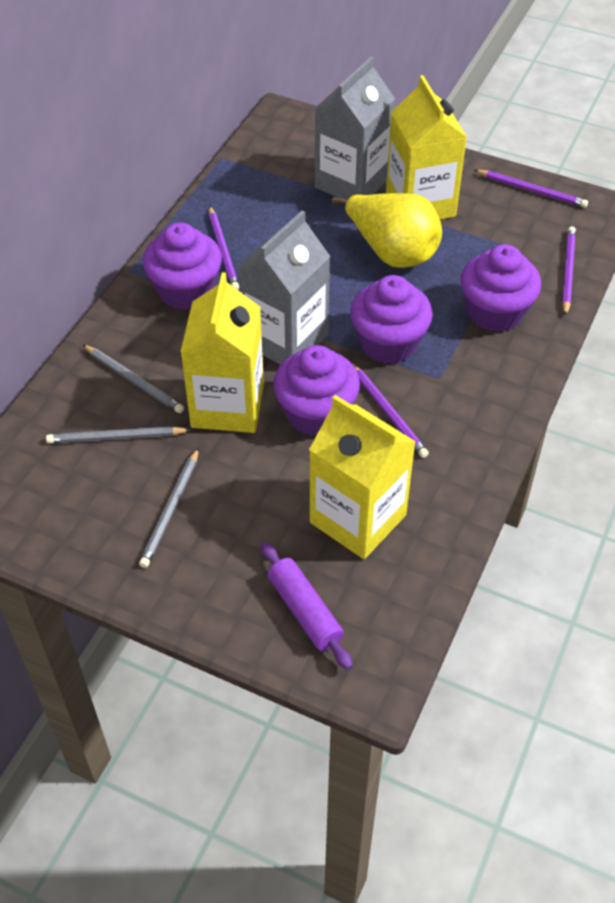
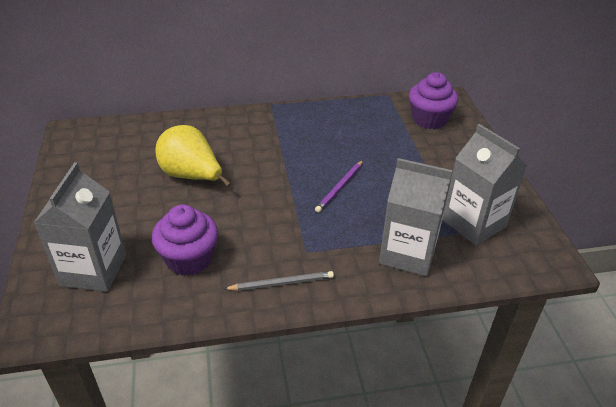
grey carton: [237,210,331,365] [315,57,395,200] = 2 -> [34,162,126,292] [379,158,452,276] [442,124,527,246] = 3
grey pencil: [46,426,191,443] [83,345,184,413] [139,447,199,568] = 3 -> [224,271,334,291] = 1
purple cupcake: [143,222,222,310] [273,345,360,436] [350,275,433,364] [461,244,541,332] = 4 -> [152,204,218,276] [409,72,459,129] = 2
purple pencil: [209,206,239,290] [352,363,429,458] [474,170,588,208] [562,226,576,316] = 4 -> [315,160,363,213] = 1
purple rolling pin: [261,542,353,670] = 1 -> none = 0
yellow carton: [181,272,264,433] [309,395,416,559] [386,75,467,220] = 3 -> none = 0

